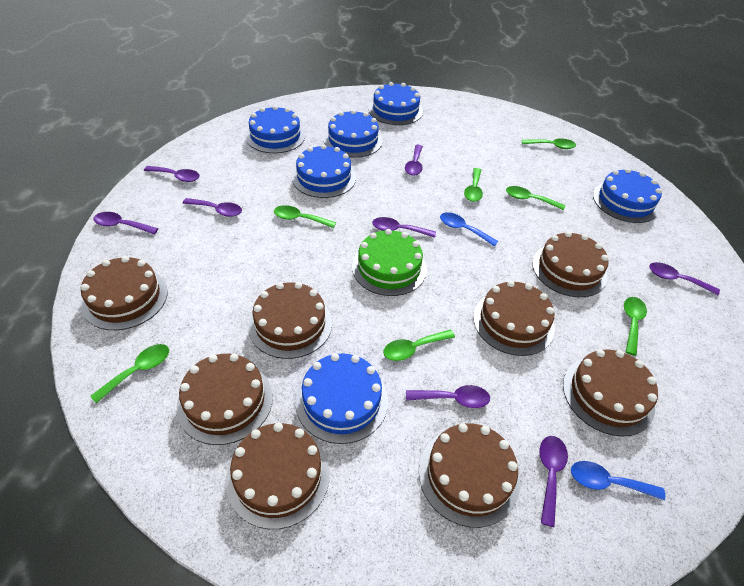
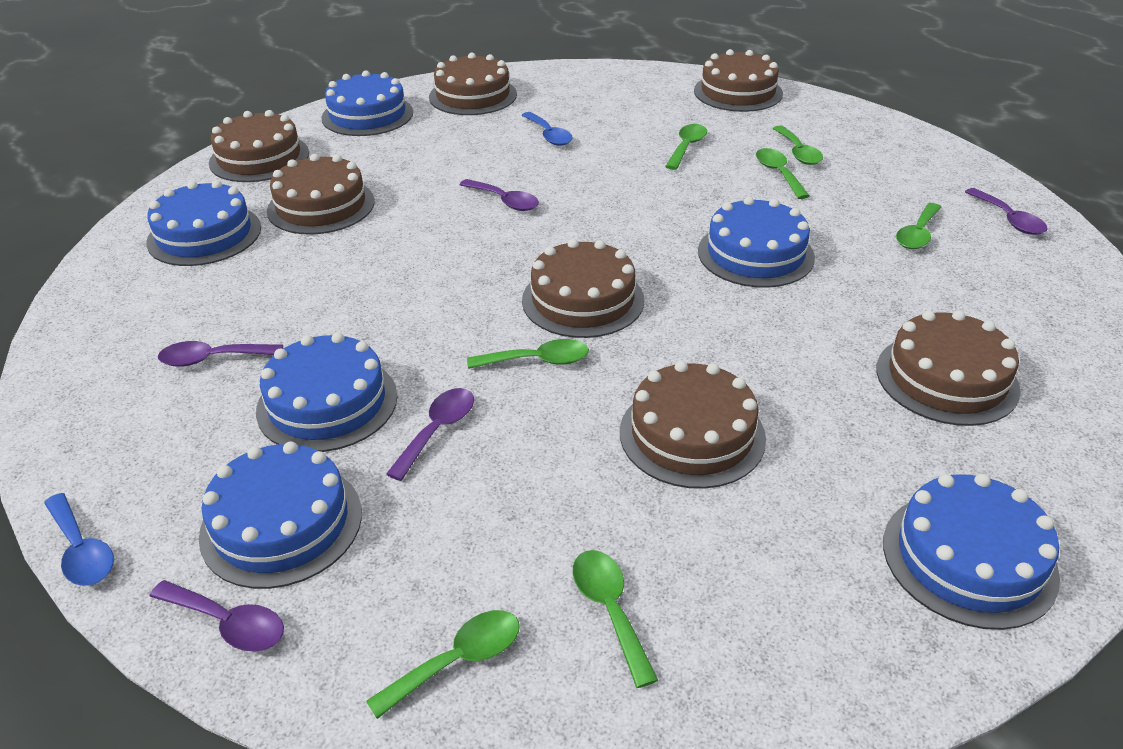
brown cake: [81,256,168,330] [177,353,273,445] [226,423,330,529] [248,282,332,359] [419,423,520,528] [473,281,555,356] [532,231,609,297] [563,349,658,437] = 8 -> [209,110,309,182] [267,154,375,235] [429,53,517,115] [522,239,644,338] [620,361,766,489] [694,49,783,112] [876,310,1021,426] = 7
green cake: [352,229,427,296] = 1 -> none = 0
purple spoon: [93,212,158,234] [144,166,200,182] [183,198,242,217] [372,217,436,238] [405,145,423,176] [406,385,490,408] [539,436,568,527] [649,262,720,295] = 8 -> [149,580,284,652] [158,341,283,367] [386,388,474,481] [460,179,539,211] [965,188,1048,235] = 5

